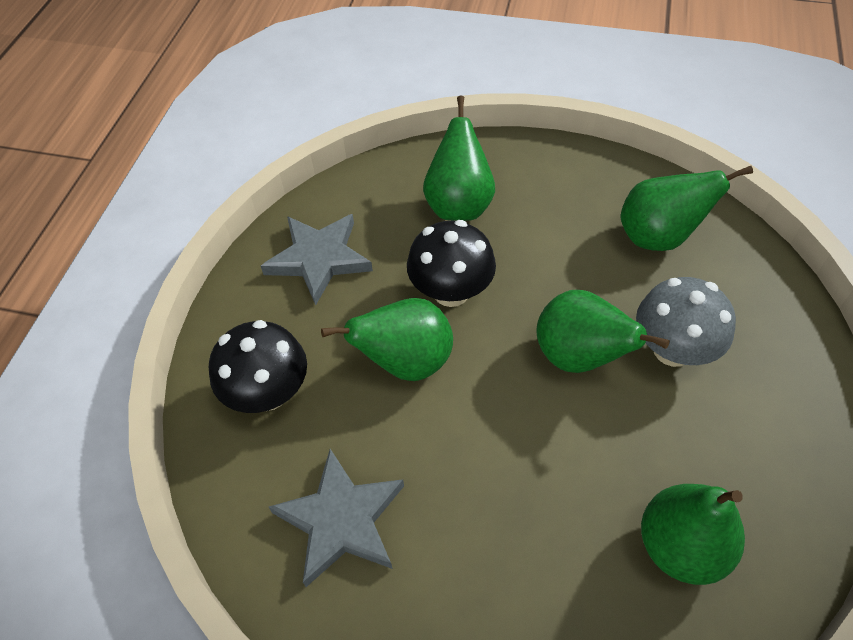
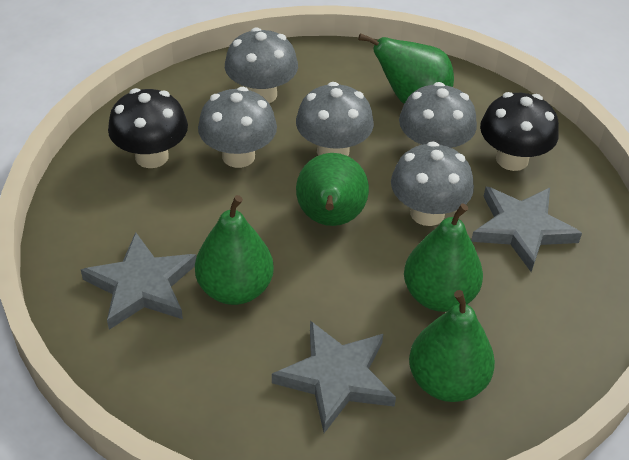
grey mushroom: [636,277,736,367] = 1 -> [198,87,277,168] [225,27,298,103] [296,82,374,156] [391,141,474,226] [399,82,477,148] = 5
grey star: [261,214,373,305] [269,449,404,587] = 2 -> [81,232,196,330] [272,321,396,433] [471,187,582,272] = 3

